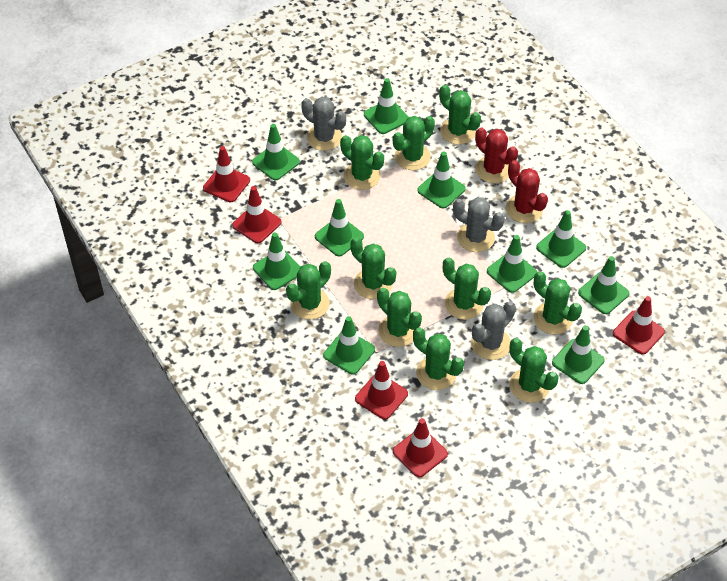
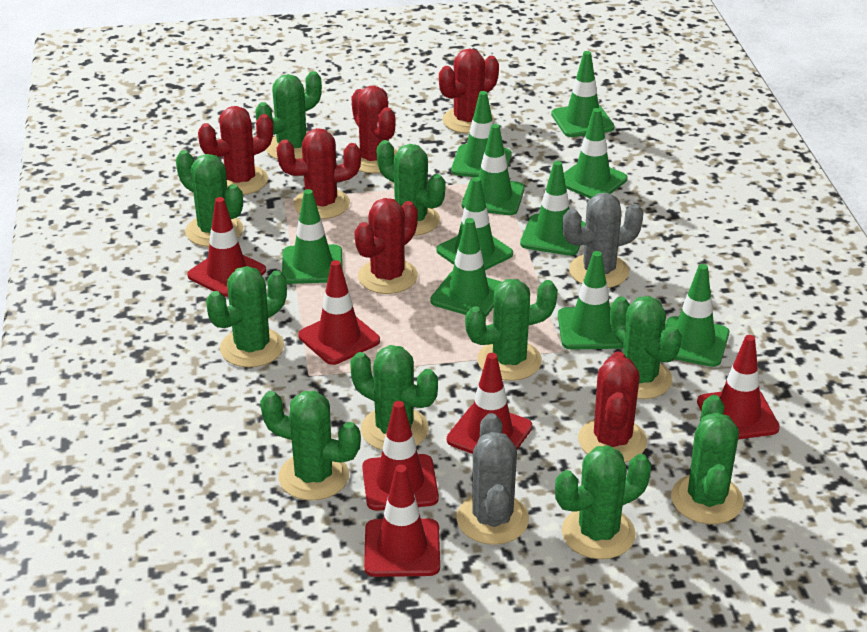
grey cactus: [301,97,346,151] [453,197,505,252] [471,301,516,360] = 3 -> [456,413,529,545] [562,193,644,288] = 2
red cactus: [475,128,518,183] [506,160,548,223] = 2 -> [198,106,273,195] [277,128,361,219] [351,86,398,173] [354,198,418,294] [439,48,499,134] [578,351,647,462] = 6
red traffic cone: [203,146,250,202] [232,186,281,243] [355,361,408,420] [393,418,448,477] [613,296,665,355] = 5 -> [187,197,266,297] [298,260,380,365] [362,401,439,511] [364,465,440,577] [447,353,532,454] [697,335,780,439] = 6

